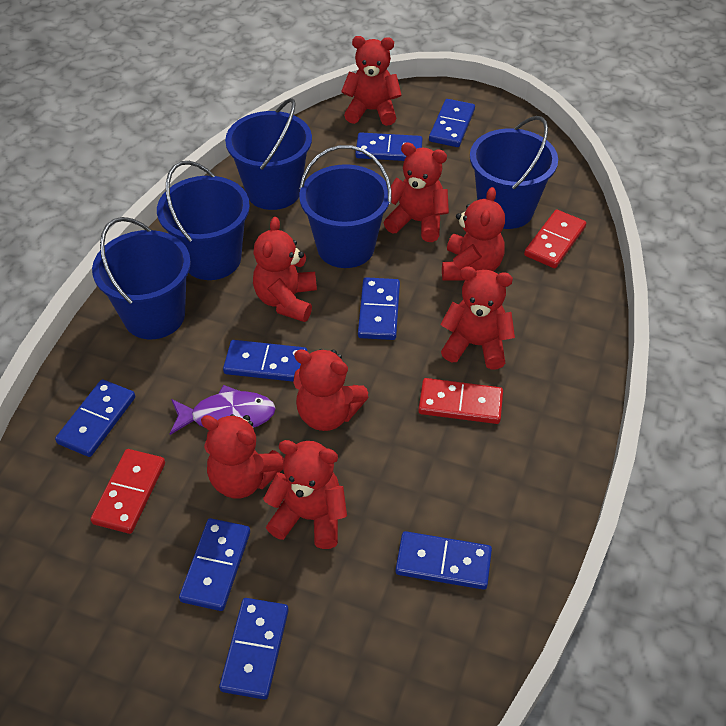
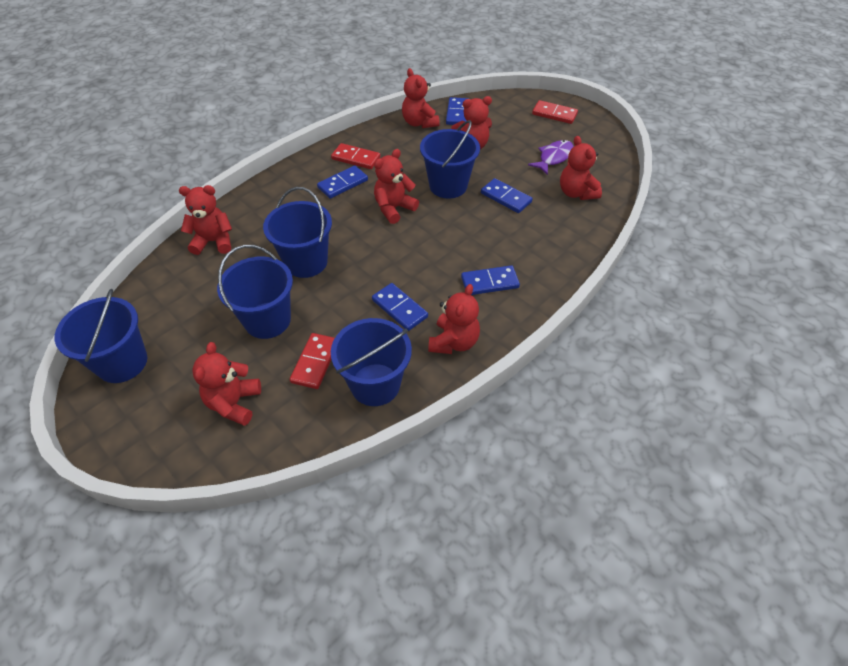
blue domino: [55,379,135,457] [179,518,250,611] [219,598,289,700] [223,340,307,382] [355,132,423,161] [358,277,400,340] [395,531,492,590] [429,99,475,147] = 8 -> [317,166,368,199] [372,283,428,331] [446,97,469,125] [461,265,520,295] [481,178,532,213] = 5
red teddy bear: [201,414,284,498] [253,217,317,322] [263,440,347,549] [293,349,368,431] [341,36,402,126] [384,142,449,242] [440,266,515,370] [442,187,505,281] = 8 -> [179,185,232,255] [192,342,261,426] [374,149,419,224] [402,68,440,128] [428,284,480,354] [451,96,492,149] [560,136,602,200] = 7

